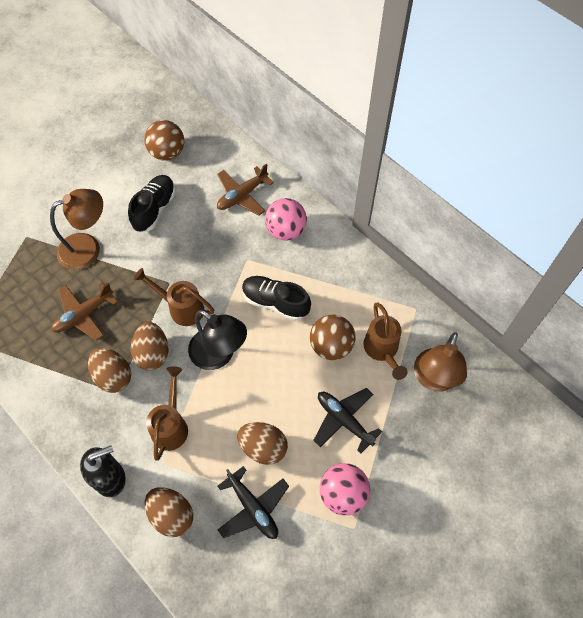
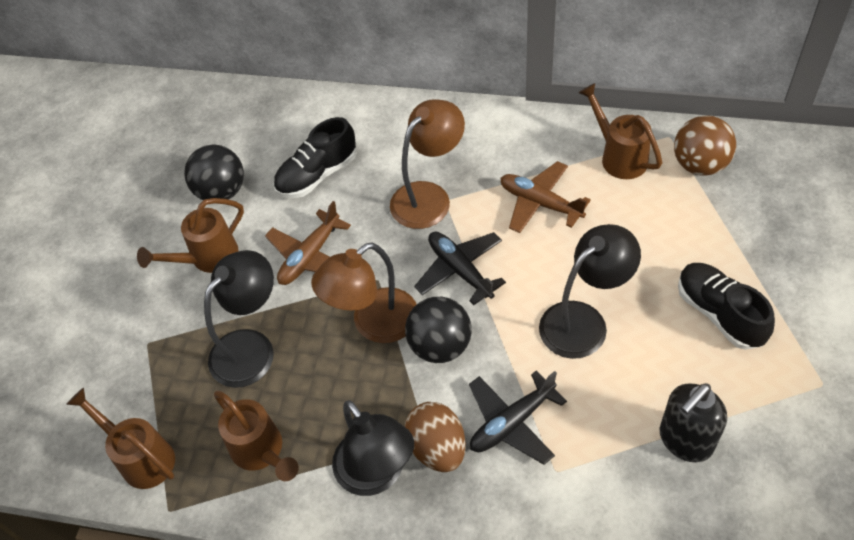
black ball: none = 0 -> [184,144,244,200] [405,297,472,363] = 2
black lamp: [188,310,247,370] = 1 -> [204,250,274,388] [332,400,414,496] [539,224,641,359] = 3
brown ball: [144,120,184,161] [310,315,356,360] = 2 -> [674,115,736,176] = 1
brown egg: [88,348,131,393] [131,322,168,370] [145,487,193,537] [237,422,288,465] = 4 -> [405,402,466,472] = 1
brown watering can: [133,268,214,326] [146,366,188,461] [363,302,408,380] = 3 -> [66,387,175,489] [137,198,244,273] [214,391,299,481] [578,83,662,179] = 4
pink ball: [265,198,307,240] [320,463,370,515] = 2 -> none = 0

